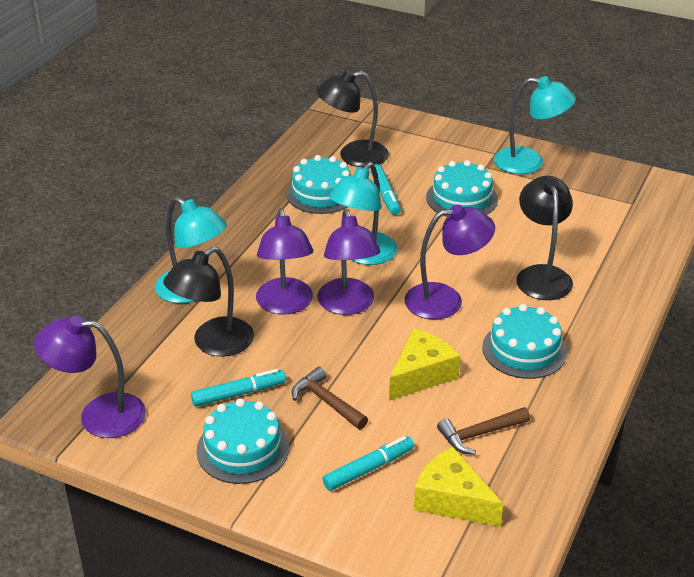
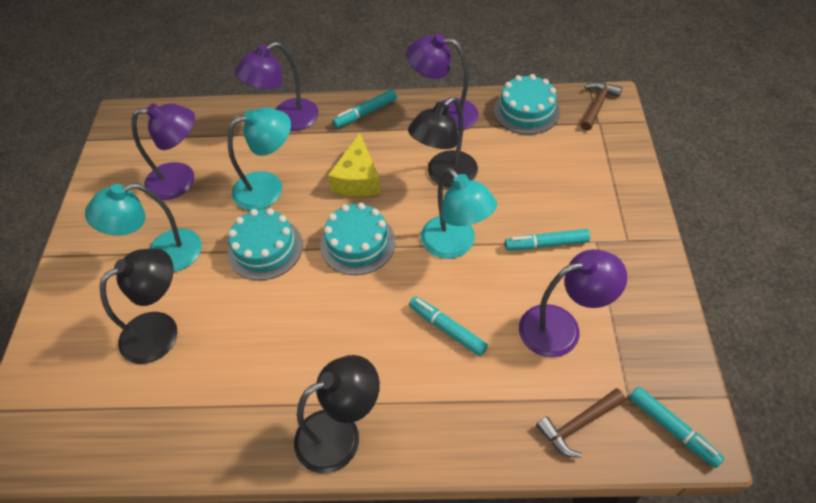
turquoise cake: [197,398,289,484] [286,155,351,214] [426,160,498,217] [482,304,567,379] = 4 -> [227,208,303,280] [320,203,395,275] [494,74,560,135] = 3
turquoise marker: [191,369,286,407] [322,436,414,491] [370,164,401,215] = 3 -> [332,89,397,128] [409,296,488,356] [505,229,590,250] [629,387,724,468] = 4
yellow cheese: [389,328,461,401] [414,447,503,527] = 2 -> [328,133,381,197] = 1

